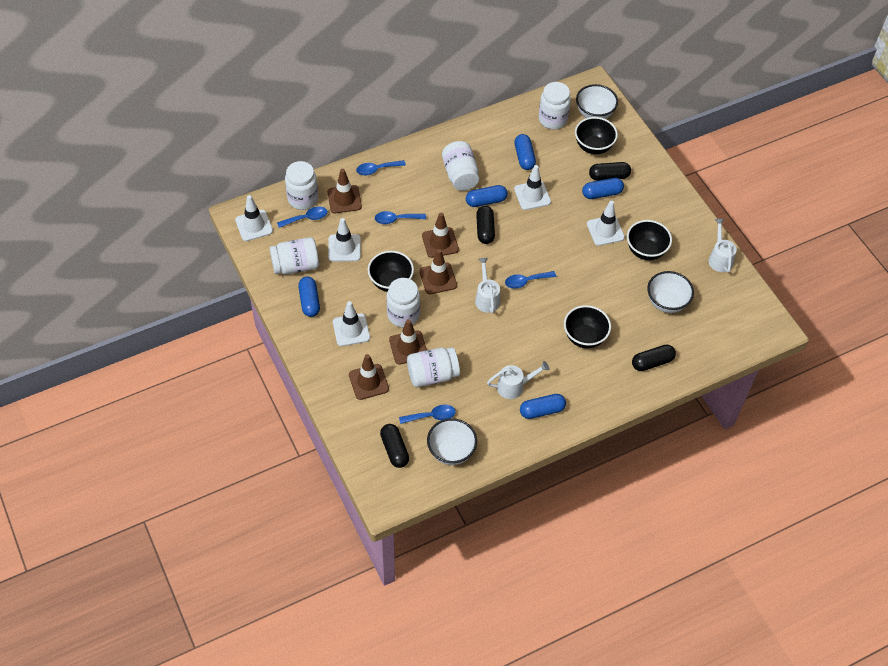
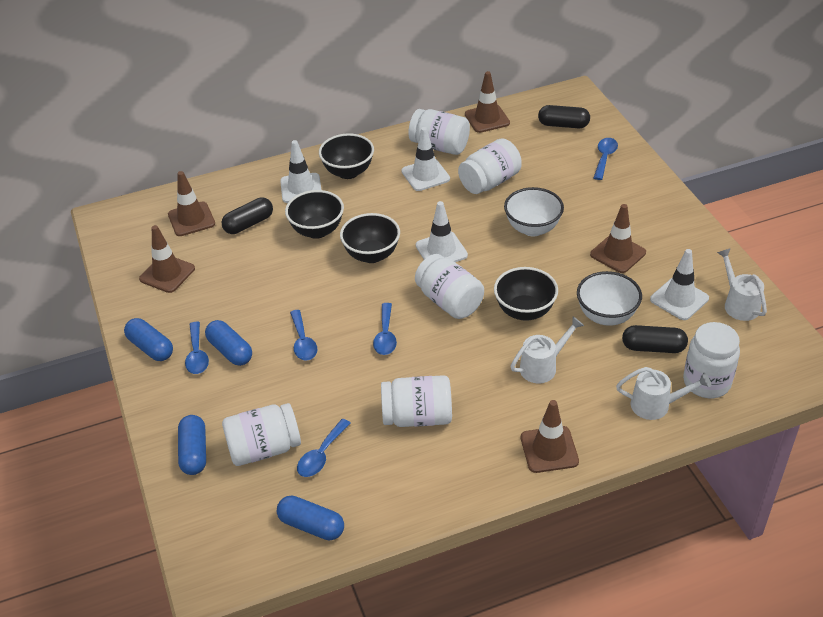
black capsule: [380,424,409,468] [476,206,495,244] [589,162,631,181] [632,344,676,371] = 4 -> [222,197,273,234] [538,105,590,128] [622,325,688,353] = 3
blue capsule: [298,276,320,317] [466,185,508,207] [514,134,536,170] [520,394,566,419] [582,178,624,199] = 5 -> [124,318,173,361] [178,415,206,475] [205,320,252,366] [277,495,344,540] = 4
white bowl: [427,418,477,465] [576,84,618,119] [647,271,694,313] = 3 -> [504,187,564,236] [577,271,642,326] = 2
white traffic cone: [235,195,273,241] [328,218,361,262] [333,301,370,346] [514,165,551,210] [587,201,625,246] = 5 -> [280,140,321,203] [401,127,450,191] [416,201,468,262] [650,249,709,320] = 4

